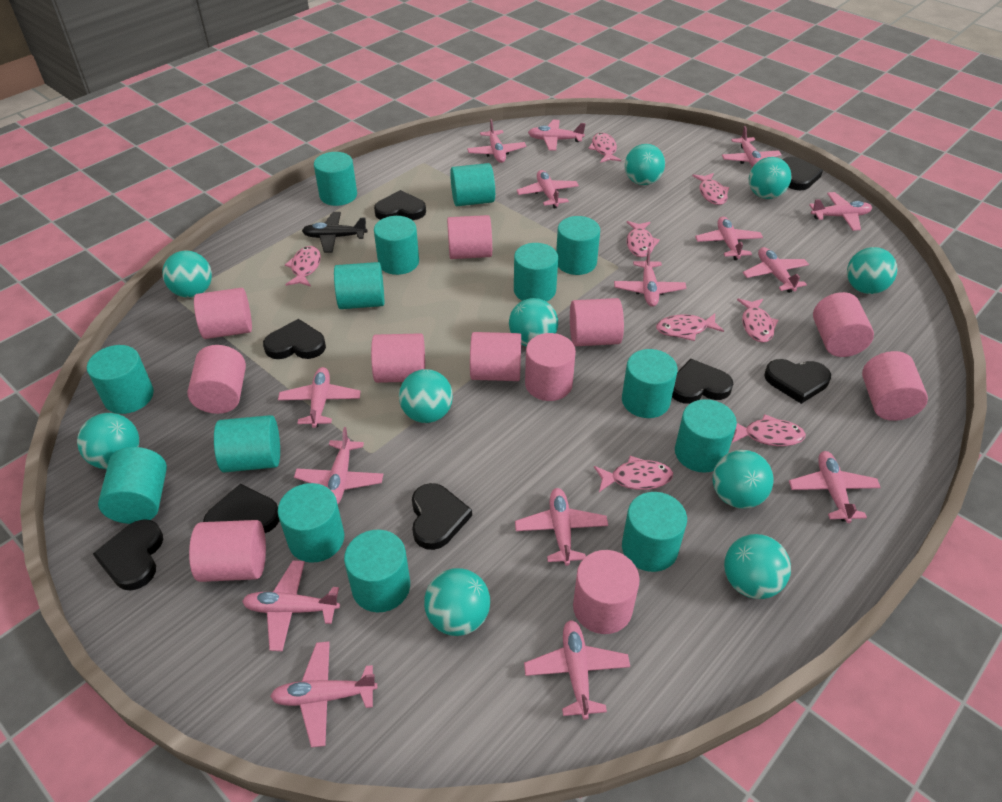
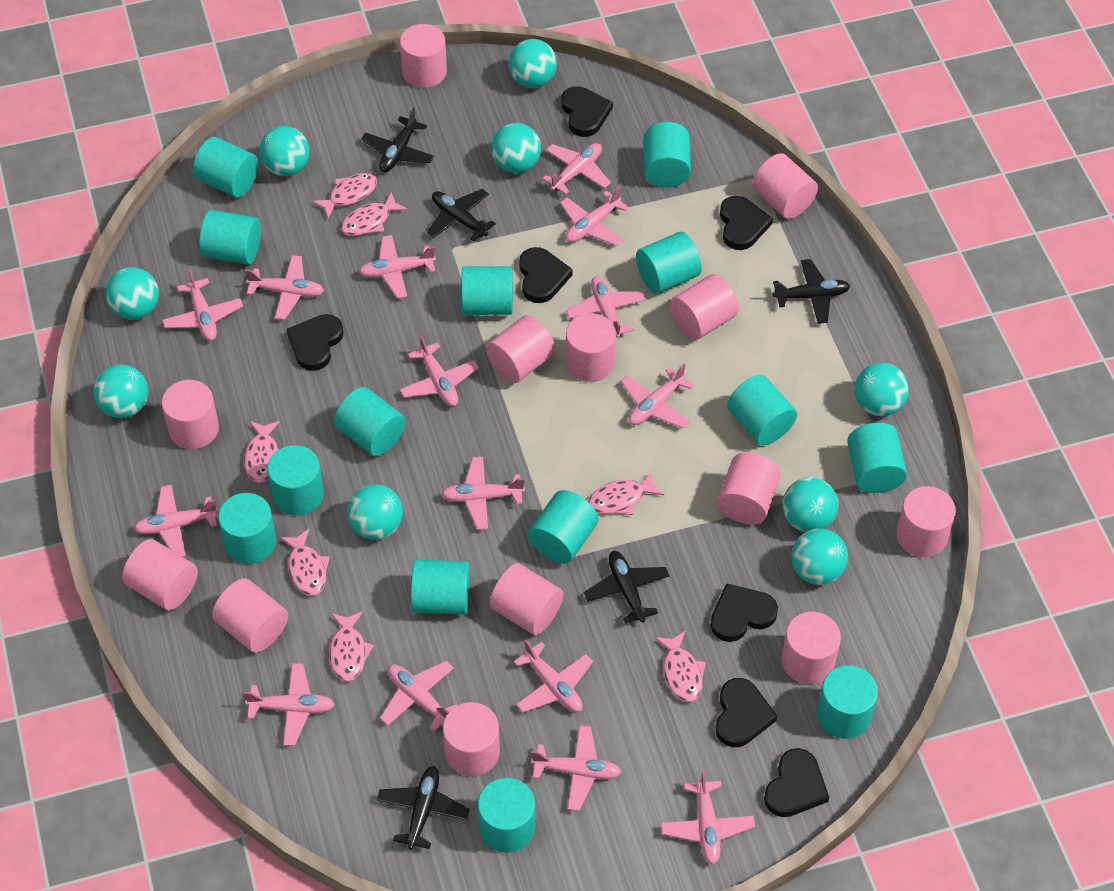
black heart: [93,519,163,591] [203,484,280,533] [263,319,326,359] [374,190,426,220] [412,483,472,550] [672,359,733,404] [765,359,831,404] [782,157,823,190] = 8 -> [287,314,344,371] [519,247,573,303] [561,86,613,137] [710,583,778,642] [716,678,777,747] [720,196,773,250] [764,748,829,817] = 7
black plane: [302,212,367,253] = 1 -> [361,108,434,172] [377,766,470,850] [427,189,496,242] [584,551,669,624] [773,259,850,324] = 5
pink cylinder: [187,345,246,414] [189,520,266,582] [194,288,252,339] [371,333,425,383] [447,215,492,259] [470,332,521,381] [525,333,576,401] [570,298,624,346] [573,550,640,634] [813,292,874,357] [862,351,928,421] = 11 -> [122,539,198,610] [162,380,219,449] [212,578,288,653] [400,24,447,88] [443,702,500,776] [486,315,556,383] [489,563,563,635] [566,313,616,382] [670,274,739,340] [717,452,781,524] [752,153,818,219] [781,612,841,684] [896,486,956,557] = 13
pink fish: [285,246,321,286] [588,133,621,163] [594,456,673,492] [627,221,660,257] [656,313,724,341] [692,173,729,205] [732,414,806,446] [737,298,779,343] = 8 -> [244,421,280,483] [279,529,330,596] [311,173,377,218] [329,611,374,681] [341,192,408,236] [588,471,664,515] [655,631,706,702] = 7
turquoise ball: [77,413,139,469] [162,250,212,298] [399,369,453,423] [424,568,490,636] [509,298,558,347] [625,144,665,185] [713,450,773,509] [724,534,791,599] [749,157,792,199] [847,247,898,294] = 10 -> [94,364,148,418] [106,267,159,320] [259,126,310,176] [347,484,403,540] [491,123,541,173] [509,39,557,88] [782,477,838,532] [791,529,848,585] [854,363,909,416] = 9

